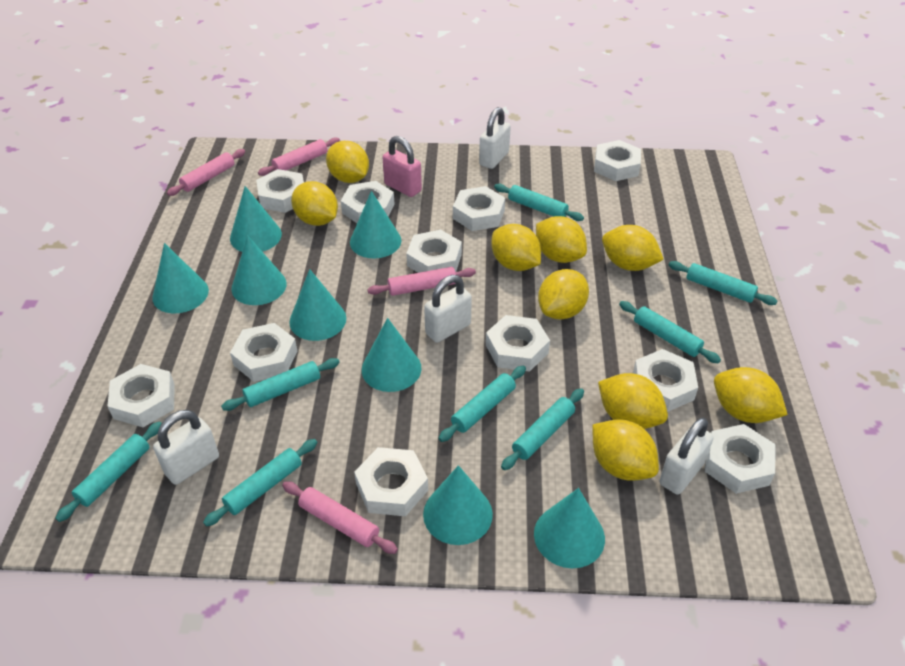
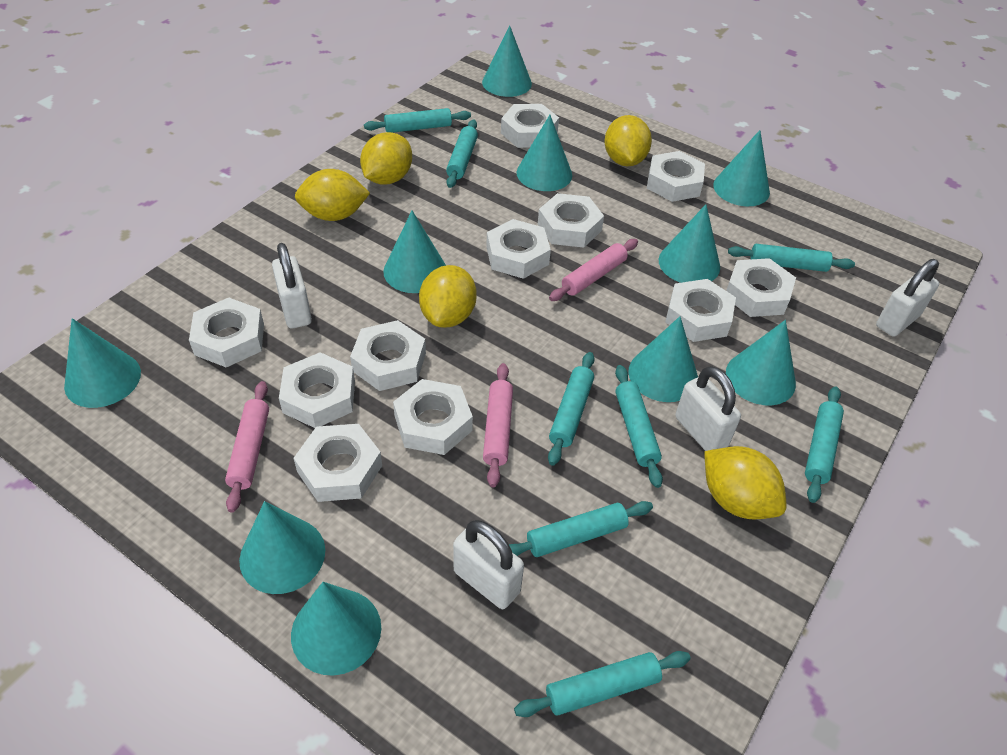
pink padlock: [382,136,422,197] = 1 -> none = 0
pink rolling pin: [167,149,245,196] [258,137,340,176] [282,481,398,554] [367,267,476,296] = 4 -> [225,381,269,513] [483,363,513,487] [549,239,638,301] = 3
turquoise cone: [152,243,209,313] [230,186,282,252] [231,235,287,305] [289,269,346,341] [350,191,401,258] [362,318,422,392] [423,465,493,545] [534,488,605,568] = 8 -> [64,318,141,408] [239,501,325,594] [291,582,381,676] [383,211,446,293] [482,25,532,97] [517,115,572,191] [628,316,698,402] [659,204,720,283] [713,130,770,206] [726,320,796,405] = 10
yellow lemon: [291,181,338,226] [326,141,369,183] [491,224,541,271] [536,216,587,263] [538,269,589,320] [592,420,659,481] [598,373,668,429] [602,225,664,271] [714,367,788,423] = 9 -> [295,169,370,221] [360,132,412,185] [419,265,477,328] [604,115,652,166] [704,446,787,519] = 5

